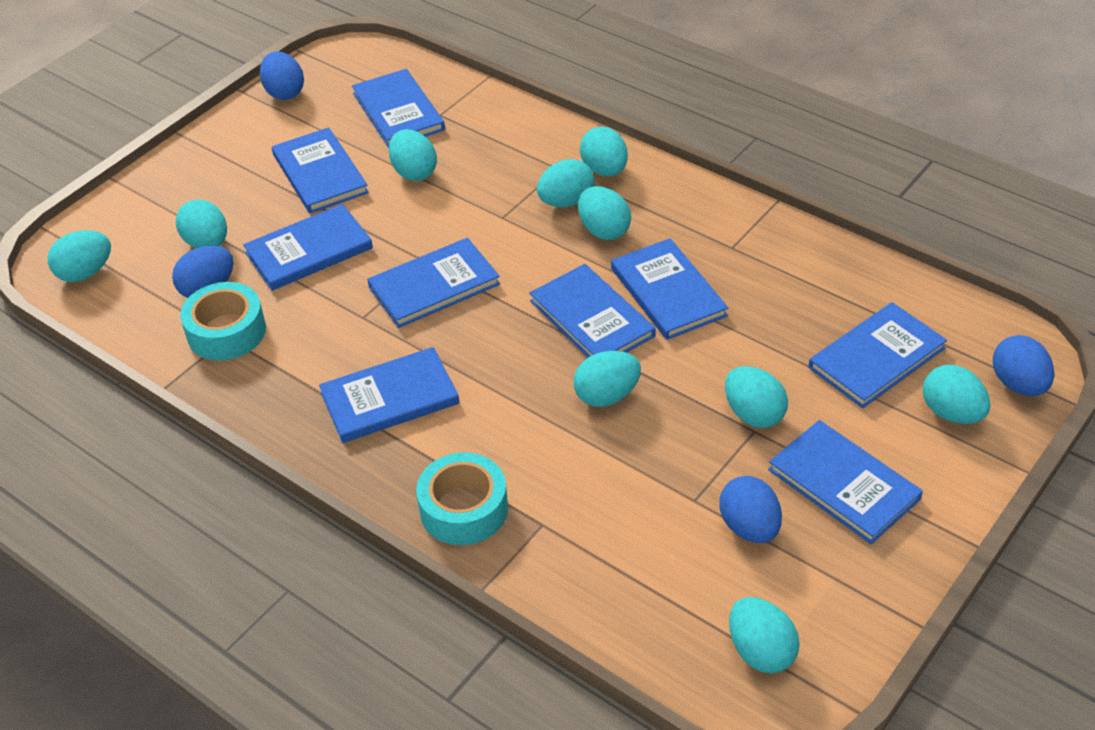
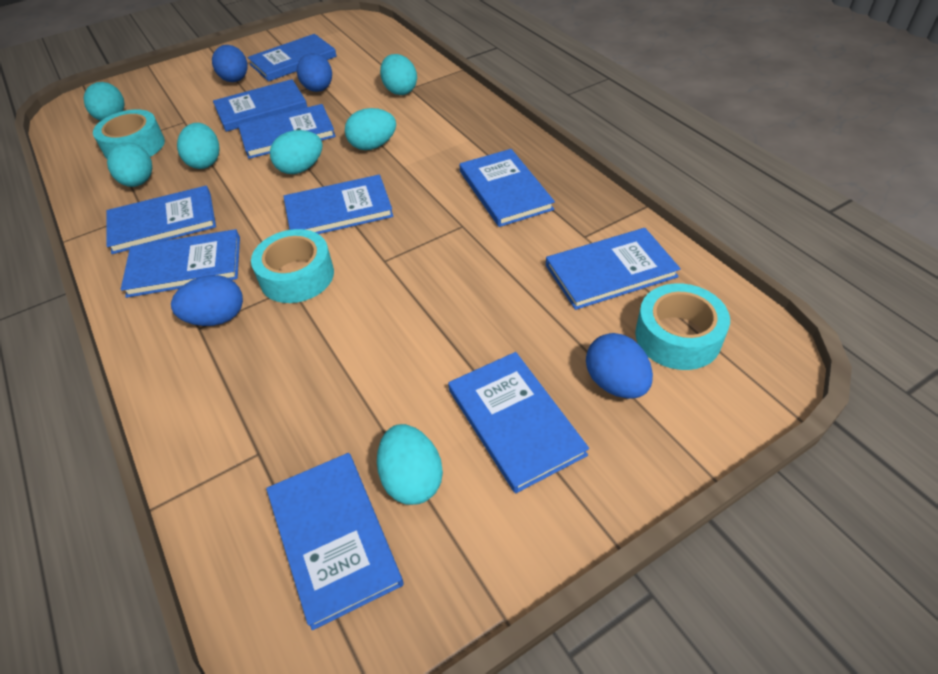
blue book: [243,204,373,291] [272,127,369,214] [319,347,459,443] [352,69,445,148] [367,238,500,328] [529,264,656,357] [611,238,728,340] [768,420,923,544] [808,302,947,408] = 9 -> [106,185,216,254] [121,229,240,298] [213,79,307,132] [238,104,336,159] [247,34,337,81] [266,453,404,630] [283,175,394,234] [448,352,589,493] [460,149,555,227] [546,228,681,310] = 10
turquoise egg: [48,230,111,282] [176,200,227,248] [389,129,437,181] [537,159,594,207] [574,351,641,407] [578,186,631,240] [580,127,628,176] [725,366,788,428] [729,597,800,673] [923,365,990,424] = 10 -> [83,82,125,121] [107,142,152,187] [177,123,219,169] [270,130,322,174] [345,108,396,150] [377,424,443,505] [380,54,417,95] = 7
turquoise tape: [180,282,266,360] [416,452,508,545] = 2 -> [93,109,165,159] [251,229,334,303] [635,283,730,370] = 3

